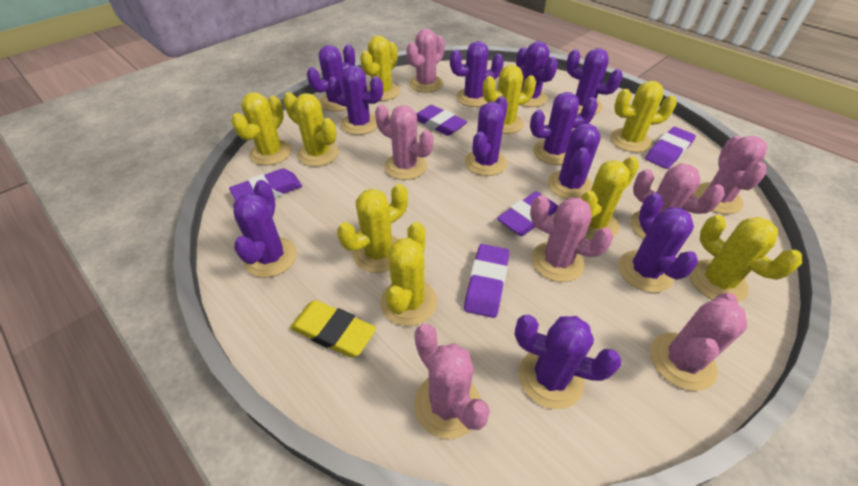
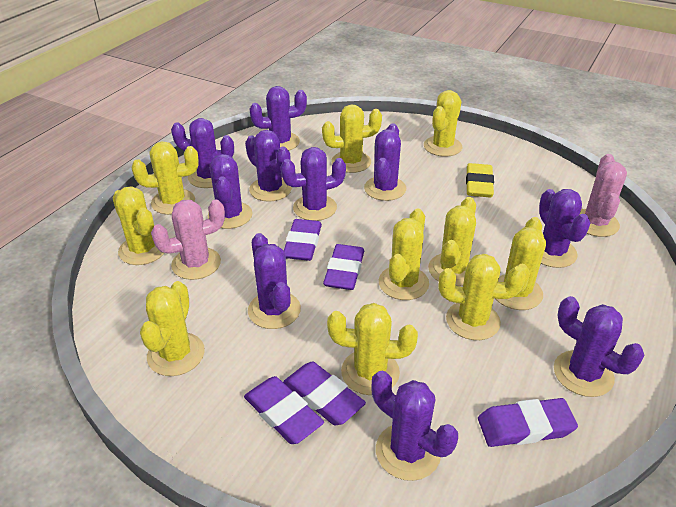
pink cactus: [375,105,433,180] [406,28,445,93] [414,324,490,439] [530,195,613,282] [631,163,725,239] [650,293,747,391] [694,136,767,214] = 7 -> [151,199,225,280] [580,154,627,237] = 2
purple cactus: [233,180,297,278] [307,44,355,112] [328,65,383,135] [450,41,504,107] [465,96,508,176] [515,315,621,409] [516,41,558,107] [530,92,598,165] [548,123,601,199] [566,48,623,114] [618,193,698,293] = 11 -> [171,118,234,188] [208,154,253,229] [245,130,292,202] [248,233,301,329] [250,86,307,151] [281,147,346,221] [364,123,406,201] [371,371,458,481] [539,189,590,268] [554,296,644,397] = 10
yellow cactus: [231,92,292,165] [283,92,339,166] [337,184,408,273] [360,36,400,101] [380,222,437,326] [483,65,536,134] [581,156,639,240] [610,81,677,152] [689,215,802,302] = 9 -> [112,186,164,265] [132,142,199,215] [140,281,205,376] [322,104,382,173] [327,303,418,395] [379,209,429,300] [424,90,462,157] [428,197,476,286] [439,254,526,340] [496,217,546,310] = 10

